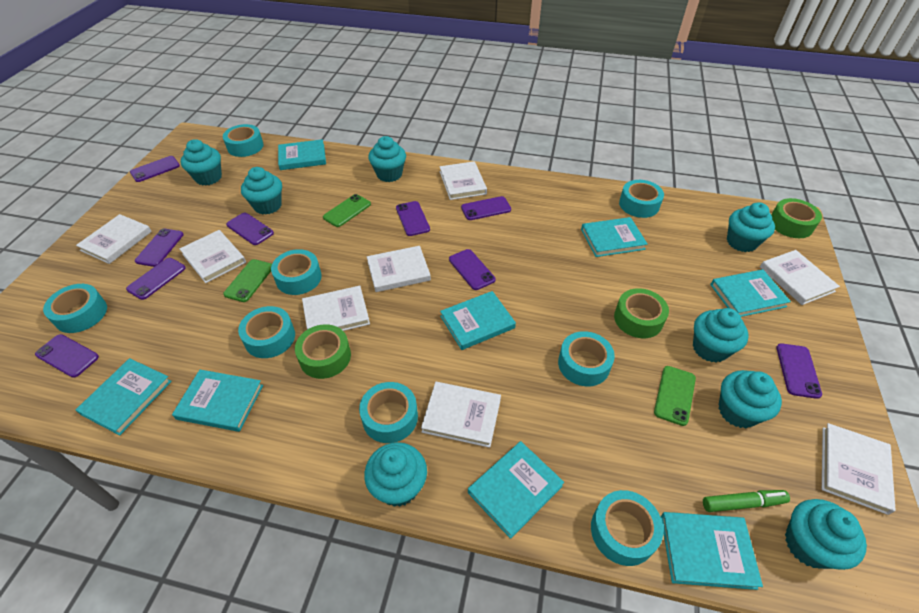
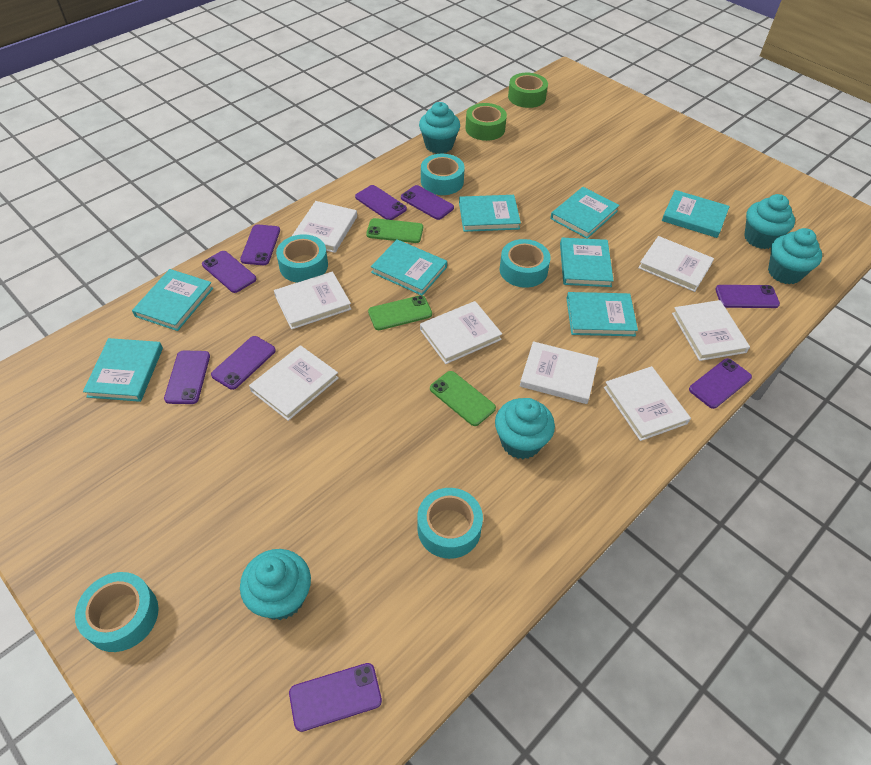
green marker: [703,490,790,512] = 1 -> none = 0
green tape: [295,324,351,379] [614,288,669,338] [771,198,822,238] = 3 -> [465,103,507,141] [508,73,548,108] = 2
turquoise cupcake: [181,139,222,186] [241,167,282,215] [364,442,427,507] [368,136,406,182] [693,308,749,363] [719,370,782,428] [727,202,775,252] [785,499,867,570] = 8 -> [240,549,311,620] [419,102,460,154] [495,398,555,459] [744,194,795,249] [768,228,822,284] = 5
turquoise tape: [43,284,107,333] [223,124,264,157] [238,306,295,358] [271,249,322,295] [359,382,418,443] [558,331,615,386] [591,490,664,566] [619,180,664,218] = 8 -> [75,572,158,652] [276,234,328,283] [417,488,483,559] [421,154,465,195] [500,239,551,288] = 5

